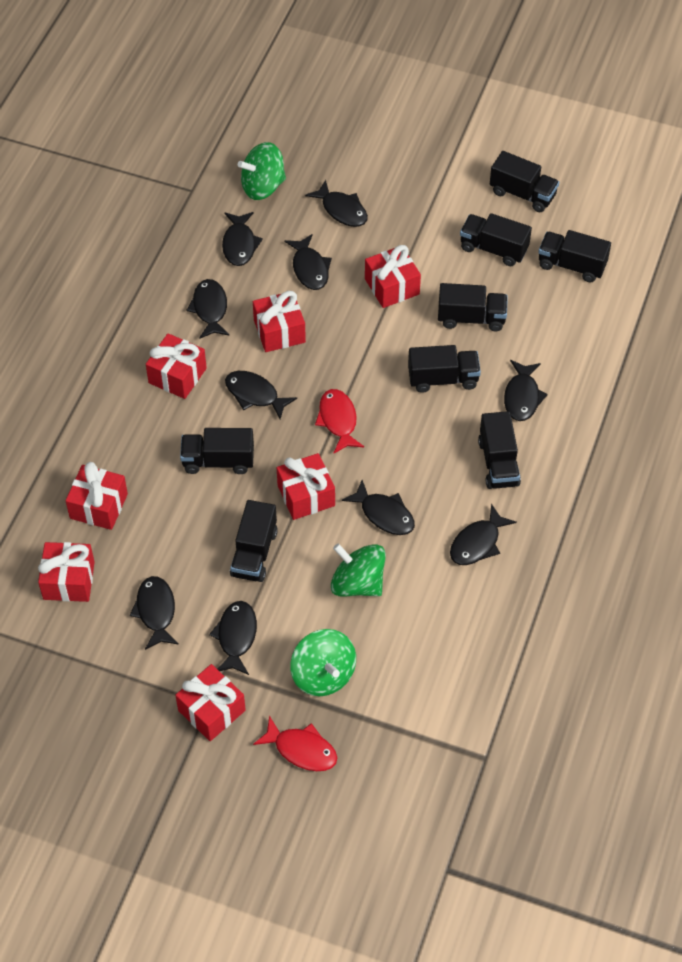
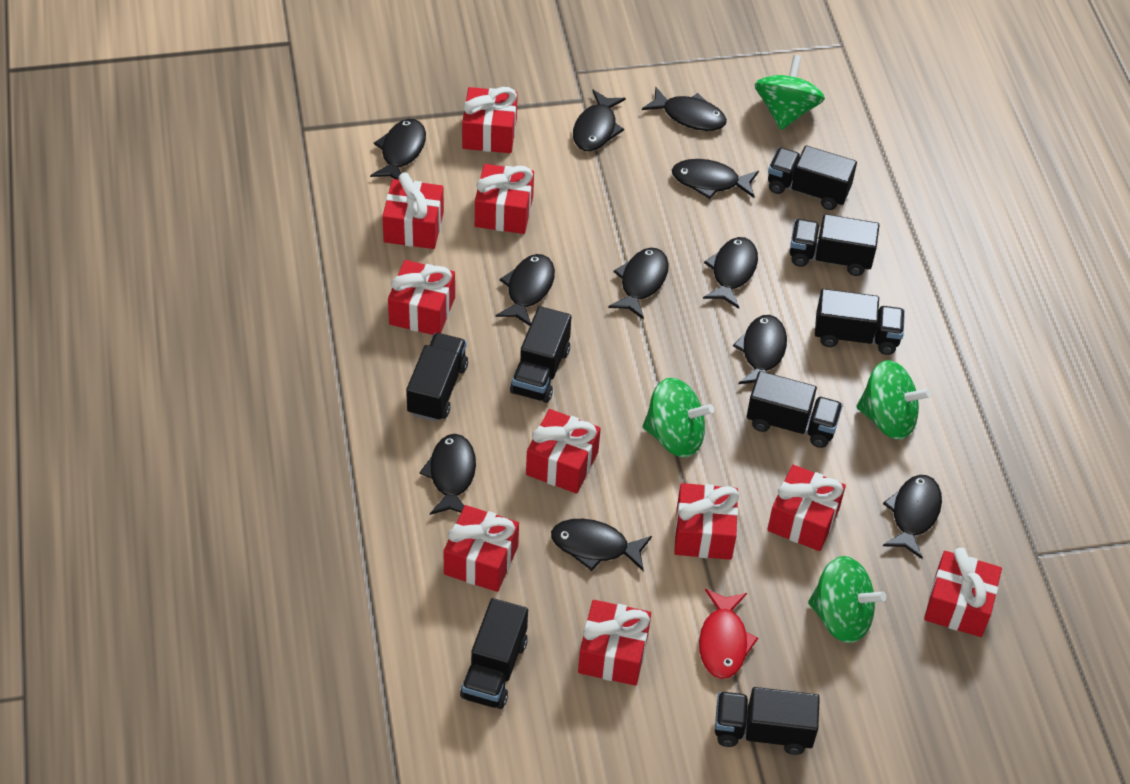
black fish: [130,576,179,650] [186,279,230,339] [209,601,257,675] [222,212,263,266] [225,371,297,419] [285,234,332,290] [305,180,368,227] [342,480,415,535] [450,504,517,565] [504,360,548,421] = 10 -> [370,119,426,180] [420,434,476,515] [496,254,555,326] [551,519,652,571] [573,90,626,151] [608,248,669,320] [642,87,727,131] [672,159,759,199] [703,237,758,308] [733,315,787,384] [883,475,942,559] = 11
green spinning top: [238,142,286,200] [290,629,356,696] [331,543,386,596] = 3 -> [643,378,714,458] [755,55,825,130] [808,556,886,643] [857,360,931,440] = 4
red fish: [253,716,337,771] [315,389,364,453] = 2 -> [699,589,758,679] = 1
red gift: [38,542,95,602] [66,462,128,530] [146,333,207,399] [175,664,246,741] [253,291,306,352] [277,453,335,520] [365,245,421,308] = 7 -> [382,172,444,249] [388,260,455,335] [443,505,519,592] [462,87,518,153] [475,164,534,234] [526,409,601,494] [578,600,651,686] [674,483,739,560] [767,465,846,551] [924,548,1002,637] = 10

